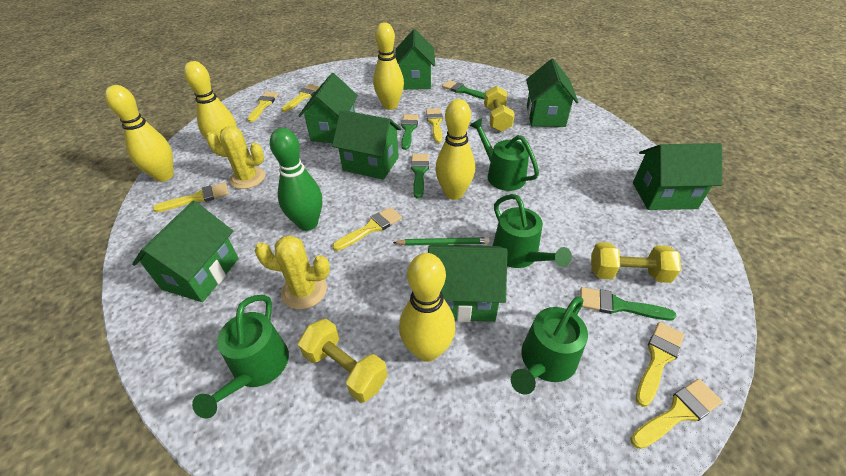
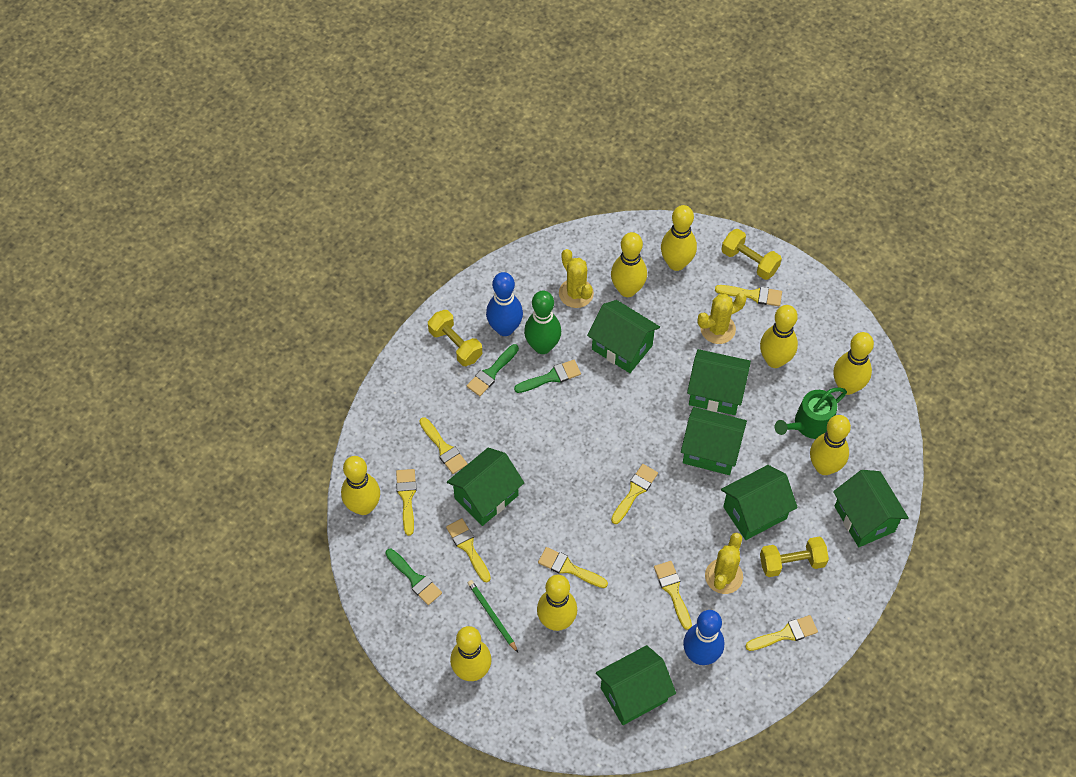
blue bowling pin: none = 0 -> [486,272,523,336] [683,610,724,665] = 2
green brush: [401,114,419,150] [411,154,429,198] [442,80,485,99] [580,287,676,320] = 4 -> [385,549,442,605] [467,344,519,396] [514,360,581,393] = 3
green watering can: [192,295,289,419] [470,118,539,191] [493,194,572,268] [511,296,588,395] = 4 -> [775,387,847,439] = 1
yellow bowling pin: [105,85,174,182] [184,61,237,140] [373,22,404,110] [399,253,455,362] [435,99,475,200] = 5 -> [341,456,380,515] [450,626,492,681] [537,575,577,631] [611,232,647,297] [661,205,697,271] [760,305,798,368] [810,415,851,475] [833,332,874,395] = 8
yellow brush: [153,182,229,212] [248,91,279,122] [282,84,320,112] [332,207,402,251] [426,108,443,143] [630,379,723,449] [636,322,685,407] = 7 -> [396,469,417,536] [419,417,468,474] [446,518,491,582] [538,547,608,588] [611,464,658,524] [654,561,692,630] [715,285,782,306] [745,615,818,651] = 8
yellow cactus: [206,126,265,189] [255,235,330,309] = 2 -> [559,249,594,308] [697,293,746,344] [705,533,743,594] = 3

